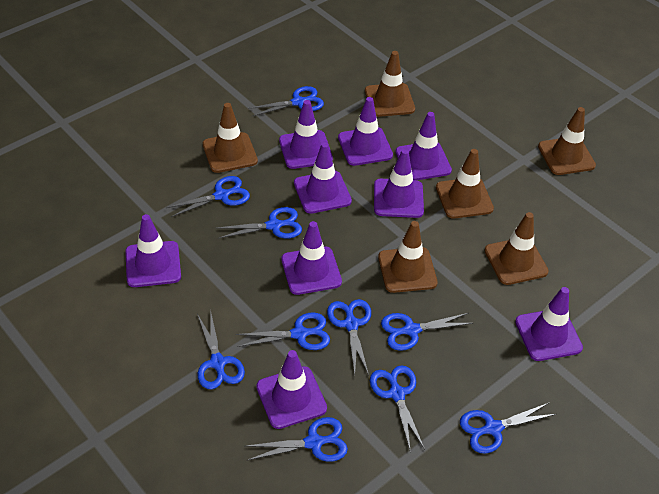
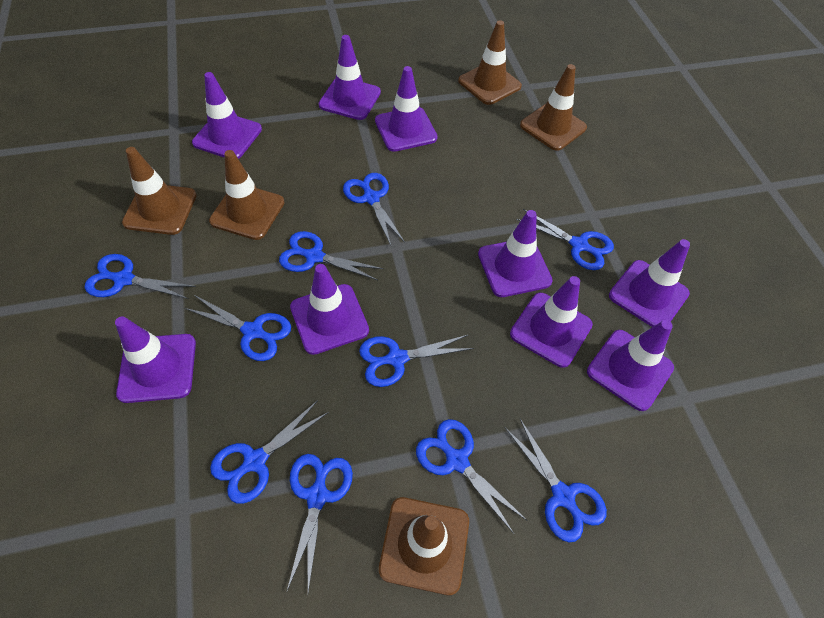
brown traffic cone: [203,103,258,173] [365,51,415,117] [378,221,438,293] [436,149,494,219] [484,212,549,285] [538,107,596,175] = 6 -> [122,147,197,235] [209,150,285,240] [379,497,469,595] [458,20,522,105] [520,64,587,151] = 5

